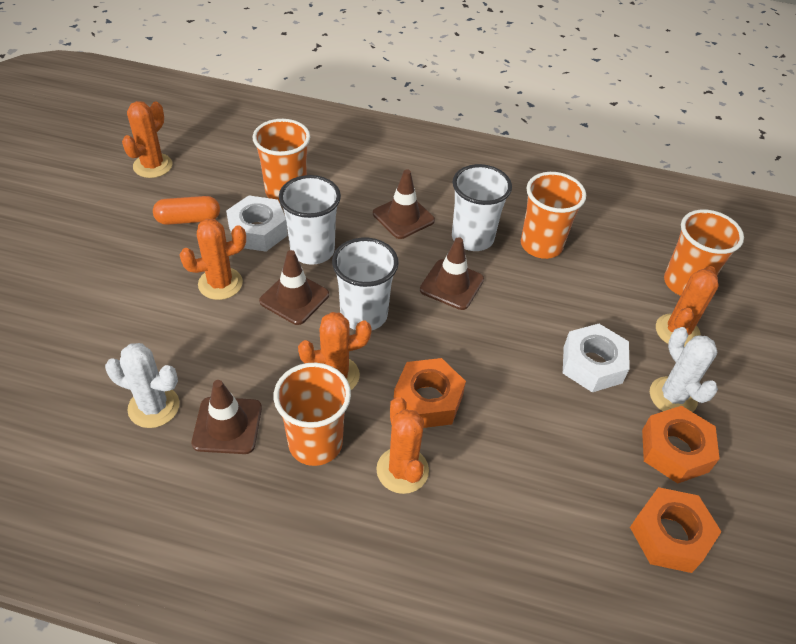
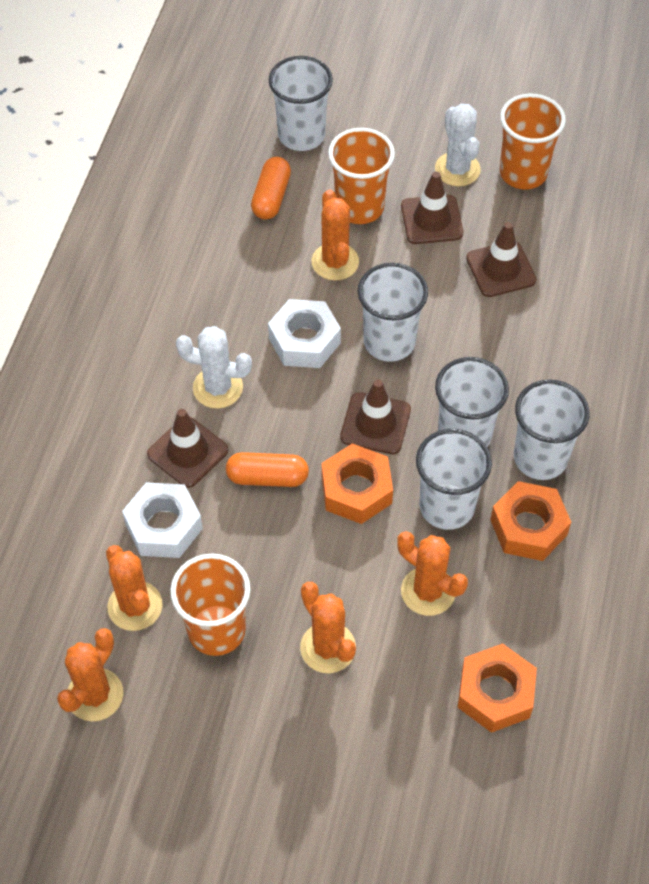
orange capsule: [153,196,220,225] = 1 -> [226,452,309,487] [251,157,291,220] = 2
orange cup: [253,119,310,203] [274,363,351,466] [521,172,586,259] [664,210,744,296] = 4 -> [170,554,250,656] [328,128,395,224] [500,94,566,189] = 3
white cup: [279,175,341,265] [332,238,399,330] [452,164,512,251] = 3 -> [269,56,333,151] [358,263,428,362] [416,429,492,530] [435,357,509,447] [514,379,590,480] = 5

